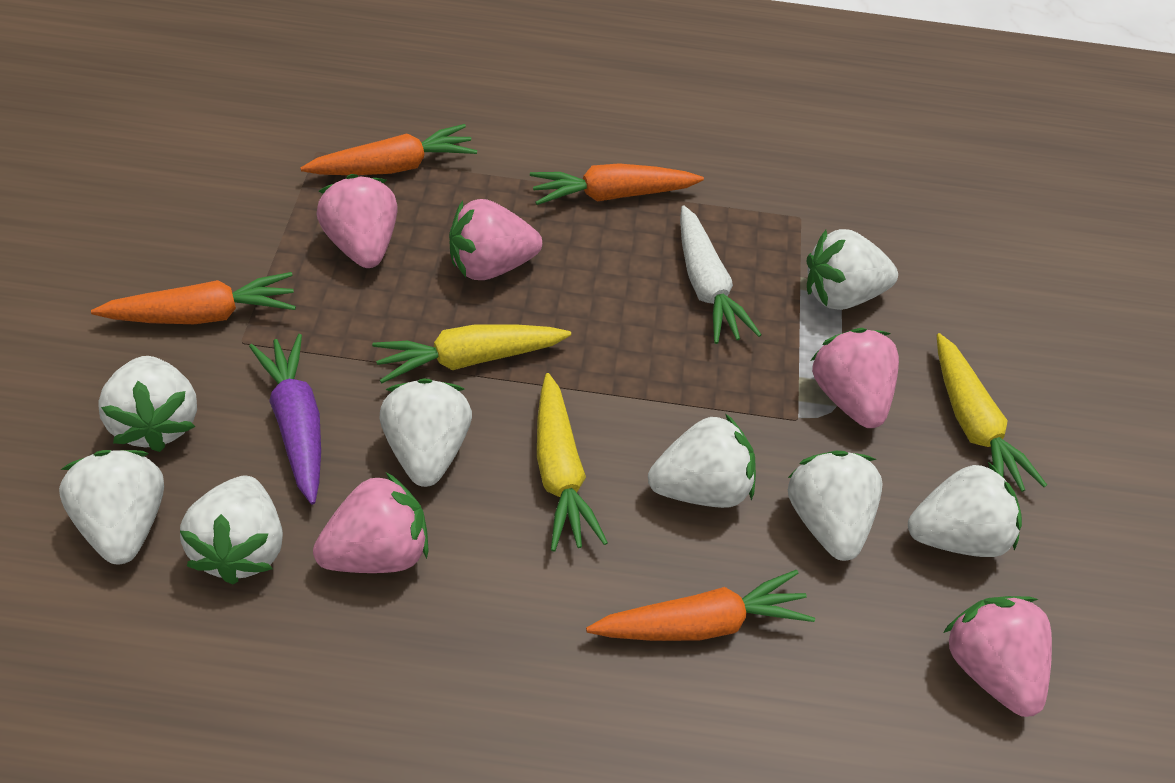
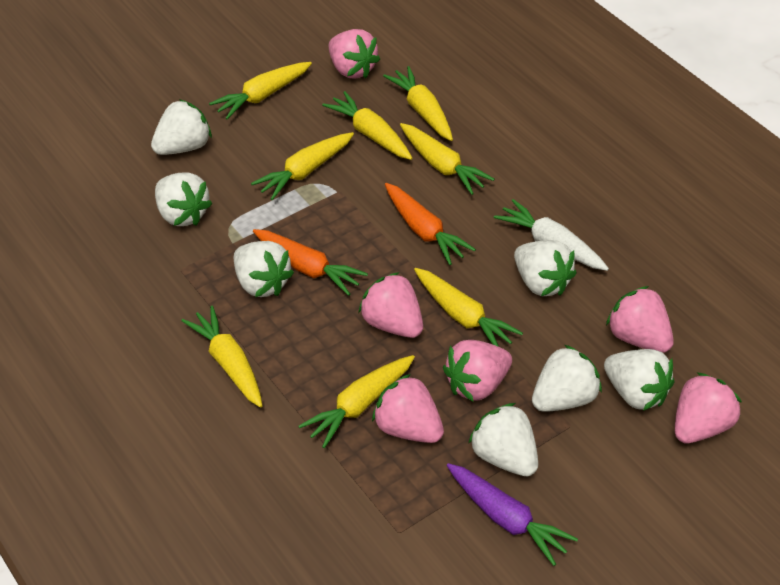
orange carrot: [91,272,296,324] [300,124,477,175] [530,163,704,205] [586,570,815,641] = 4 -> [253,229,368,296] [385,183,476,265] = 2
pink strawberry: [313,472,429,573] [316,174,398,268] [449,199,542,280] [810,328,899,428] [943,596,1052,717] = 5 -> [329,29,380,78] [358,272,423,338] [372,374,444,443] [443,340,512,402] [606,286,674,353] [675,372,742,443] = 6
white strawberry: [59,450,164,564] [98,356,197,452] [180,475,283,585] [380,378,472,487] [648,413,756,508] [788,451,882,561] [807,229,898,310] [908,462,1022,557] = 8 -> [151,99,212,155] [155,172,212,226] [234,241,294,297] [468,403,538,476] [514,240,577,296] [532,345,602,412] [604,349,674,411] = 7
yellow carrot: [372,324,571,383] [537,373,608,552] [937,333,1047,492] = 3 -> [181,306,263,408] [209,62,312,119] [251,132,354,200] [299,355,415,448] [322,91,412,160] [383,66,453,141] [400,123,495,195] [414,268,523,347] = 8

